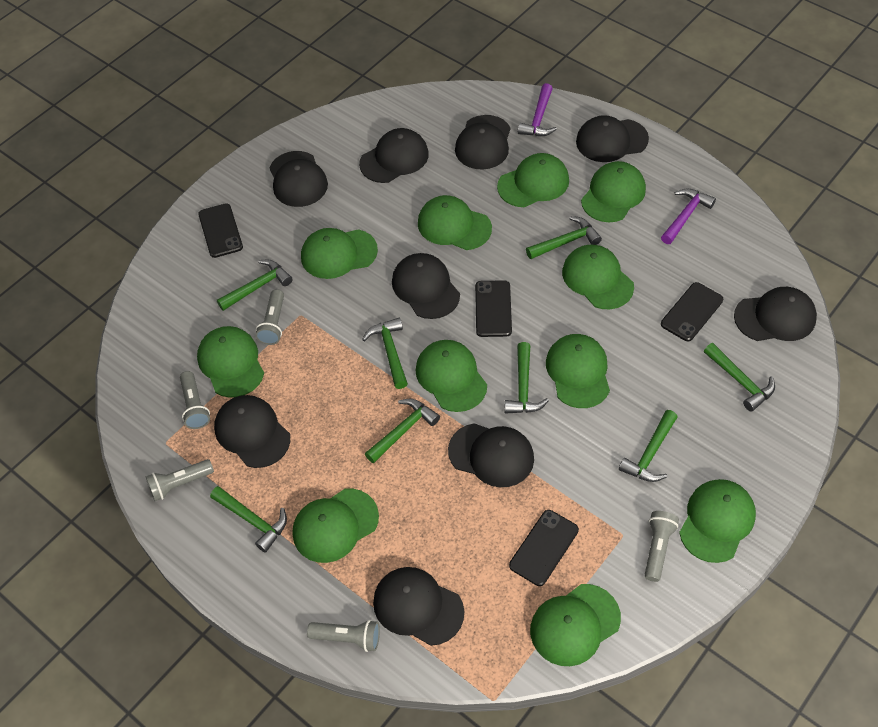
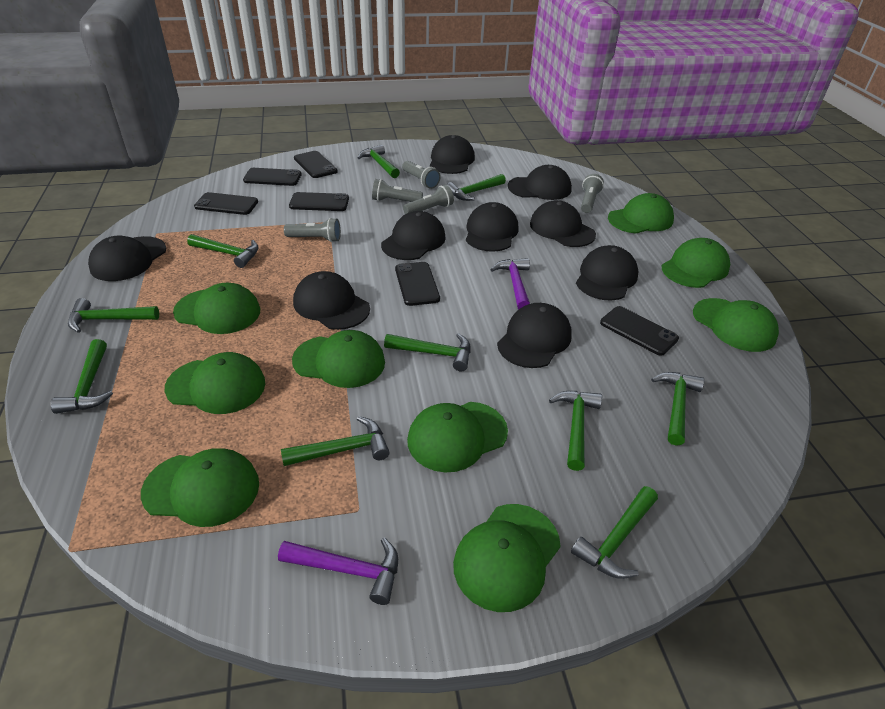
black phone: [198,203,243,258] [475,280,512,337] [509,510,579,586] [661,282,723,341] = 4 -> [194,192,258,215] [243,168,302,186] [289,192,349,211] [294,151,338,178] [395,262,440,306] [600,306,679,356] = 6
green cap: [197,326,264,398] [293,489,379,563] [301,228,378,279] [416,340,487,412] [418,195,492,250] [497,153,569,207] [530,584,621,666] [546,334,610,408] [562,245,634,309] [581,161,646,222] [679,479,756,563] = 11 -> [141,448,259,527] [165,352,265,414] [173,283,260,334] [292,330,385,388] [407,402,508,472] [453,504,561,612] [608,193,674,234] [662,238,730,288] [693,298,779,352] = 9
green hammer: [210,486,287,553] [217,260,293,311] [362,318,408,389] [365,399,440,463] [504,342,549,414] [526,216,602,259] [619,410,677,482] [704,343,775,412] = 8 -> [51,339,113,414] [68,298,159,333] [187,234,259,268] [281,416,390,466] [357,145,400,178] [384,333,471,371] [447,174,506,201] [549,391,602,471] [571,486,658,579] [651,372,705,446] = 10

